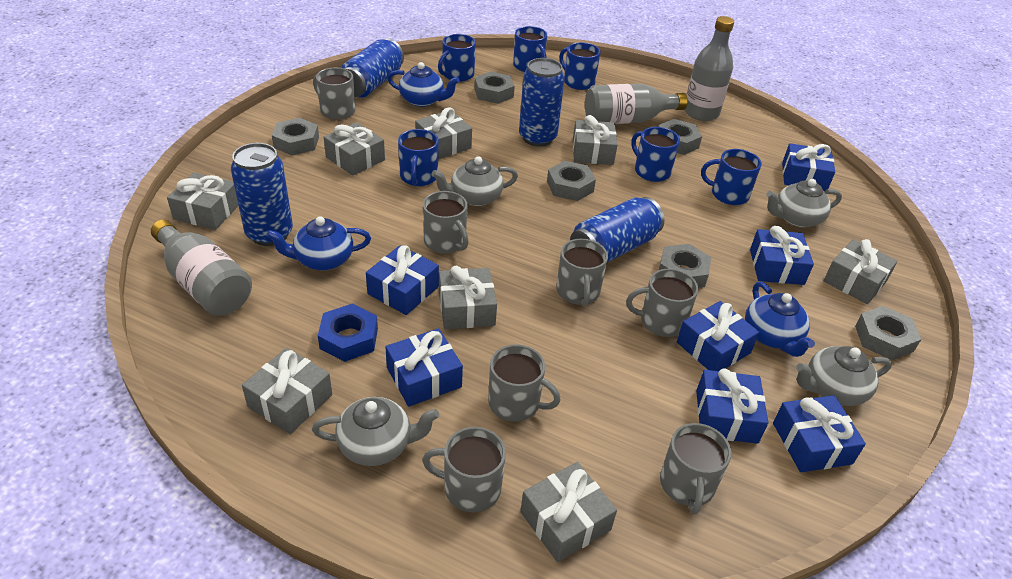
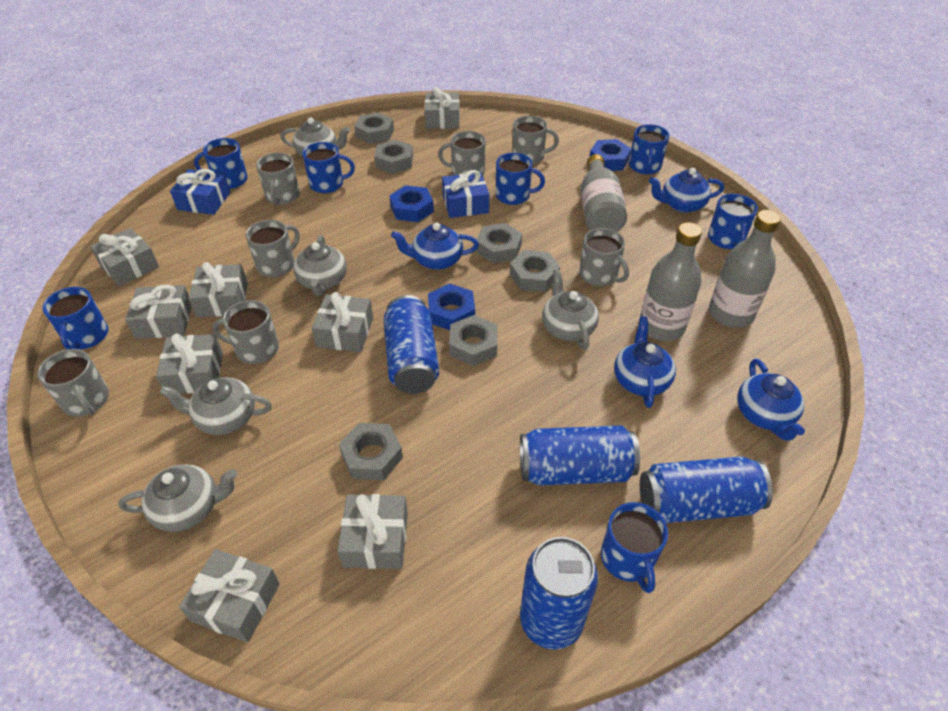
blue gift: [366,245,439,315] [385,328,463,407] [677,301,759,371] [696,368,768,444] [750,226,814,285] [773,395,866,472] [782,143,835,191] = 7 -> [170,169,230,215] [442,170,489,218] = 2
blue mug: [398,129,439,186] [438,34,476,82] [513,26,547,72] [559,42,601,90] [631,127,680,182] [701,149,762,205] = 6 -> [42,287,108,349] [194,138,248,189] [302,142,355,193] [496,153,545,205] [601,502,668,593] [629,124,669,174] [708,194,758,249] = 7
blue nut: [318,304,378,362] = 1 -> [389,185,434,222] [428,284,475,330] [589,139,631,171] = 3
blue teapot: [266,216,371,270] [387,62,460,107] [745,282,815,357] = 3 -> [391,222,479,270] [614,316,676,408] [649,168,724,213] [737,359,805,441] = 4
grey teapot: [312,397,439,466] [431,156,518,206] [766,179,842,227] [796,346,892,406] = 4 -> [118,464,237,532] [160,377,272,435] [280,117,350,156] [293,235,347,296] [542,269,599,350] = 5

